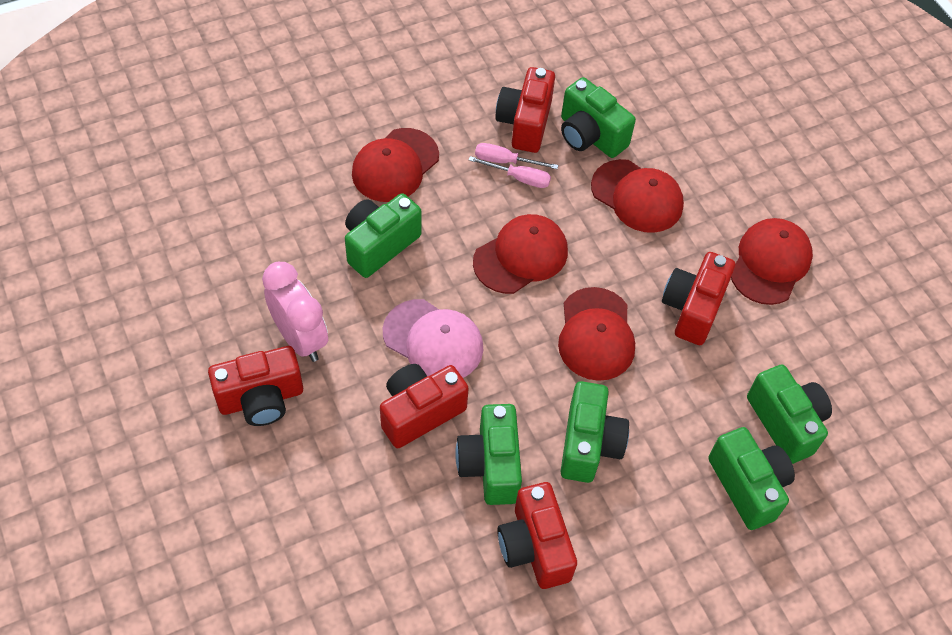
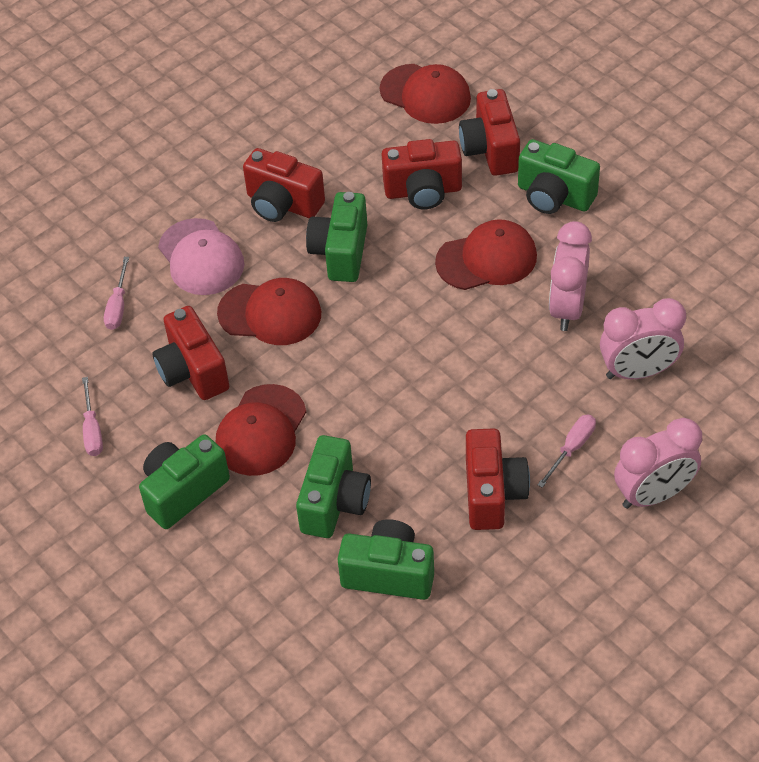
green camera: [345,193,421,278] [455,404,522,505] [561,77,636,158] [561,381,629,483] [708,427,795,530] [747,365,832,464] = 6 -> [139,434,230,529] [296,435,371,538] [306,192,367,282] [338,519,434,600] [518,139,600,214] = 5
pink clock: [262,262,328,362] = 1 -> [549,221,592,331] [600,298,686,379] [614,418,702,509] = 3
pink screwdriver: [469,156,551,188] [475,143,558,169] = 2 -> [82,377,103,456] [104,257,129,330] [537,415,596,488] = 3
red cap: [352,128,439,202] [473,214,568,294] [558,287,635,381] [591,159,684,233] [731,218,813,305] = 5 -> [216,384,306,476] [217,278,321,345] [380,64,471,124] [435,219,537,290] = 4

